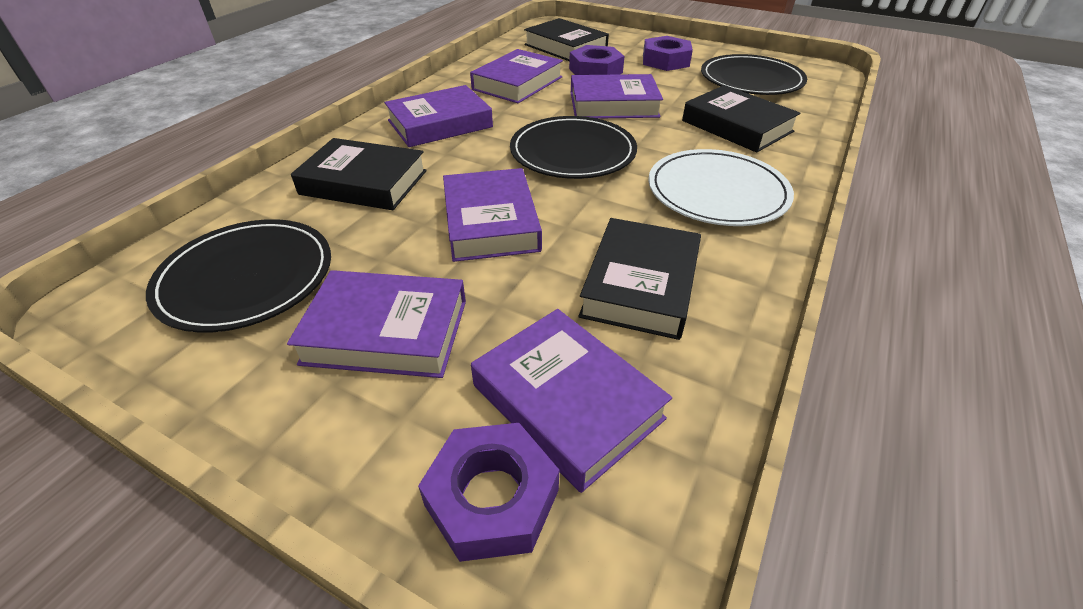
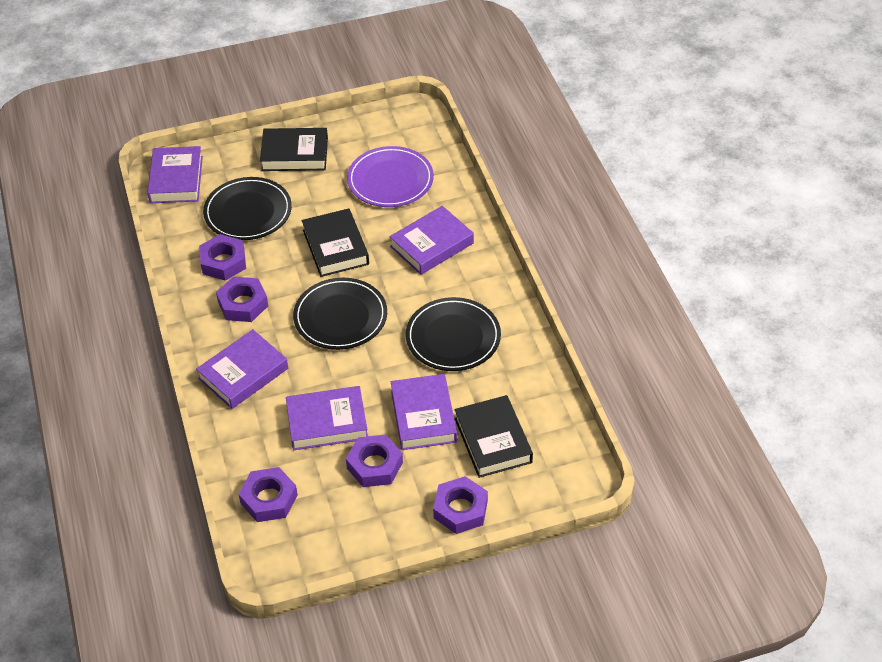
black book: [291,138,427,210] [524,18,609,61] [578,218,701,340] [682,85,800,153] = 4 -> [260,128,328,171] [302,208,369,277] [455,395,533,478] = 3
purple book: [287,270,466,378] [384,85,493,147] [443,168,542,262] [470,49,563,103] [471,309,672,493] [571,74,663,119] = 6 -> [147,146,203,203] [196,329,288,409] [286,386,368,450] [389,206,474,275] [391,374,457,450] = 5
purple nut: [418,423,559,562] [569,45,625,75] [643,36,693,71] = 3 -> [199,234,246,281] [216,277,268,322] [239,467,298,522] [346,434,403,487] [433,476,488,534] = 5
purple plate: none = 0 -> [347,146,434,207] = 1
white plate: [648,149,794,226] = 1 -> none = 0

